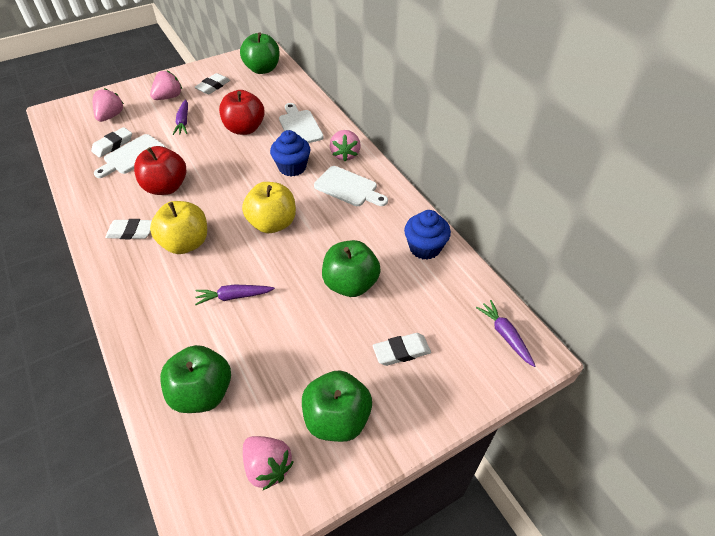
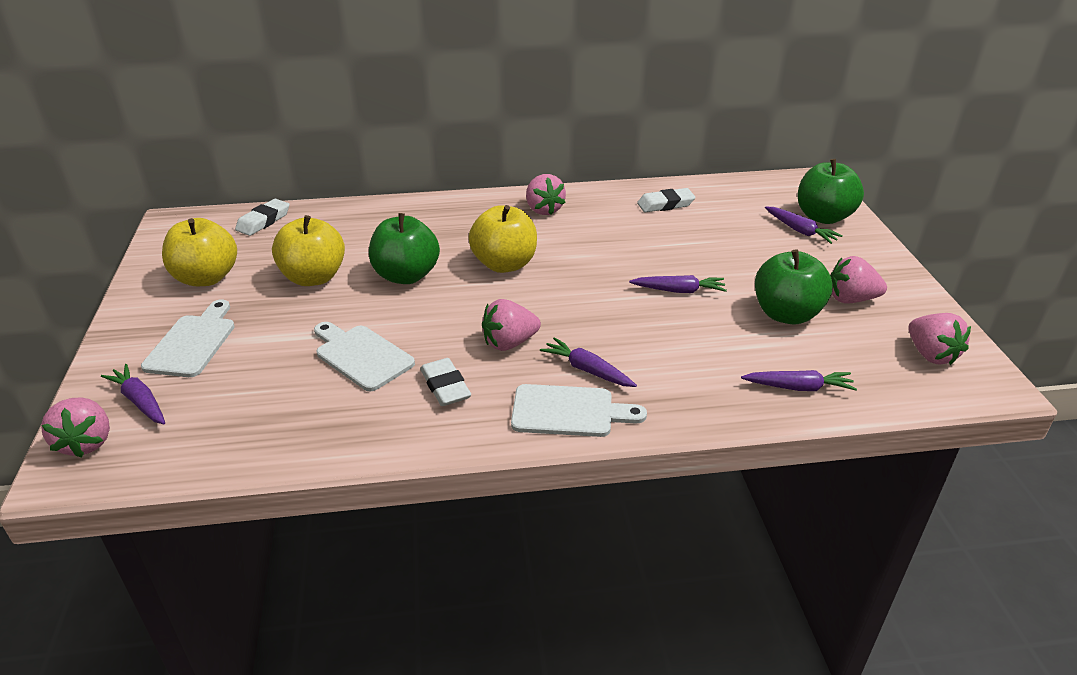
blue cupcake: [270,130,310,176] [404,210,451,260] = 2 -> none = 0
green apple: [160,345,231,413] [240,32,280,74] [302,370,372,442] [322,240,381,297] = 4 -> [369,213,440,284] [755,249,833,325] [798,159,864,224] = 3
pink strawberry: [93,88,124,122] [150,71,182,100] [243,436,294,490] [330,130,361,161] = 4 -> [41,397,110,458] [482,299,541,351] [526,174,566,215] [830,256,887,304] [908,313,971,365] = 5
purple carrot: [172,99,188,135] [195,284,275,305] [476,300,535,367] = 3 -> [101,364,165,424] [540,337,637,387] [629,275,727,293] [741,370,857,391] [765,207,843,244] = 5
red apple: [134,146,186,195] [219,90,265,135] = 2 -> none = 0
white eraser: [91,127,132,158] [105,219,152,239] [195,73,230,94] [373,333,431,366] = 4 -> [235,199,290,236] [420,358,471,406] [637,188,696,212] = 3
yellow apple: [150,201,207,254] [242,182,296,233] = 2 -> [162,218,237,286] [272,215,345,286] [469,205,537,273] = 3

